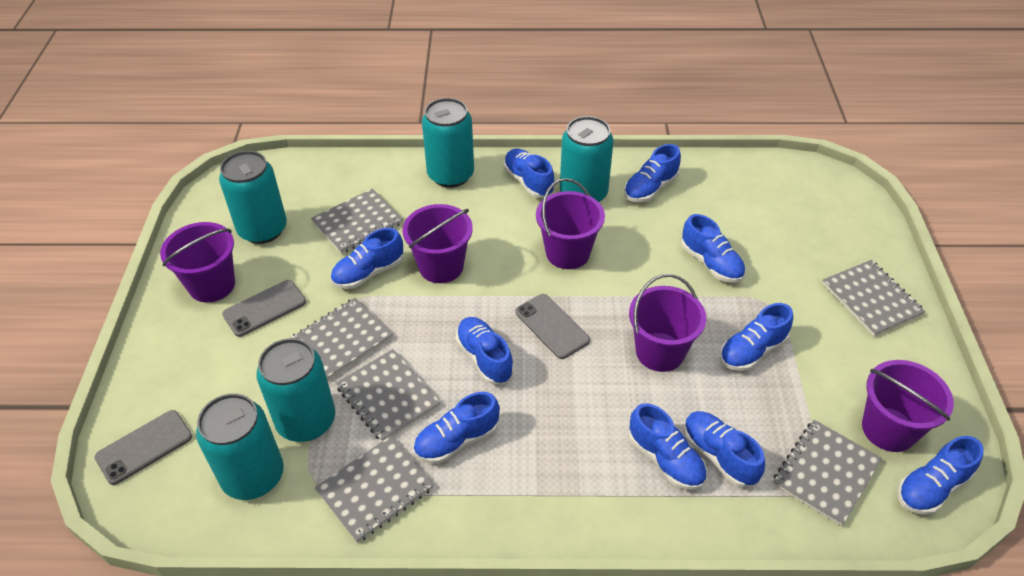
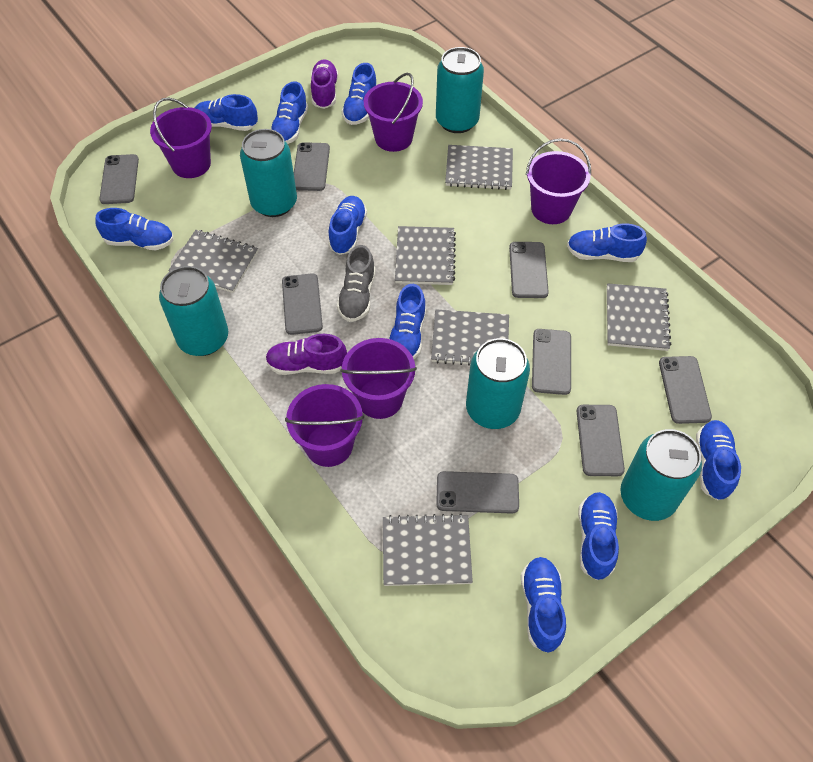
grey phone: [94,410,192,485] [222,280,306,337] [516,294,590,359] = 3 -> [99,154,139,204] [282,273,323,335] [294,142,330,191] [436,471,519,514] [509,242,549,298] [532,329,571,395] [576,405,625,476] [659,356,712,424] = 8
grey shoe: none = 0 -> [337,245,376,322] = 1
purple shoe: none = 0 -> [265,334,347,375] [311,59,338,109] = 2

